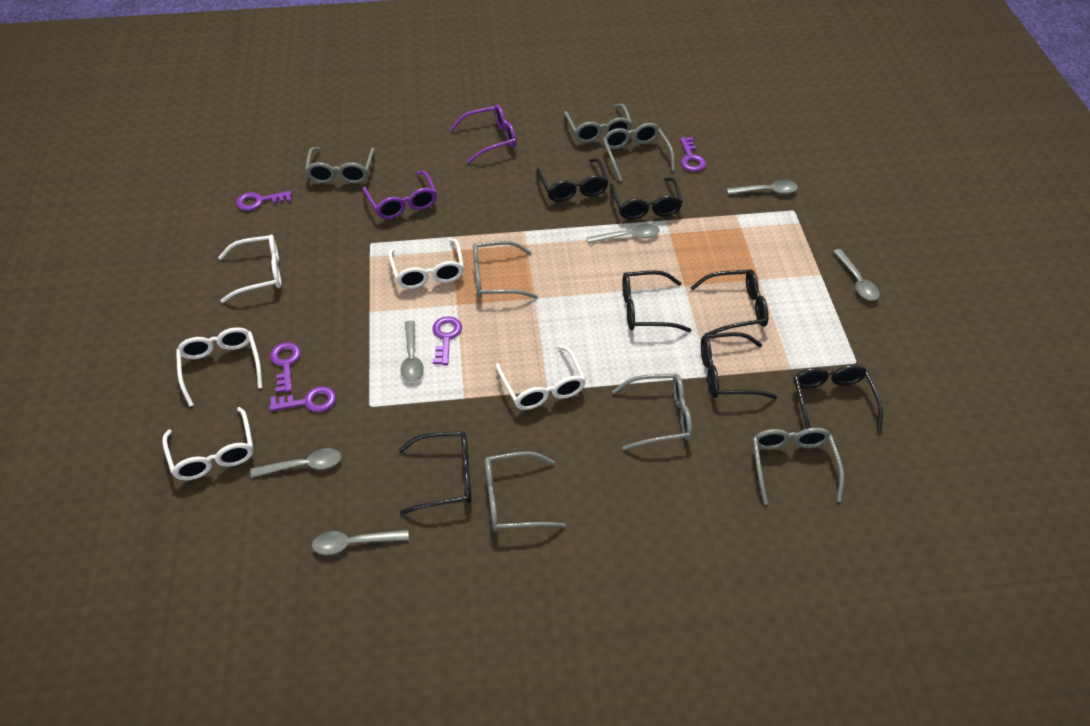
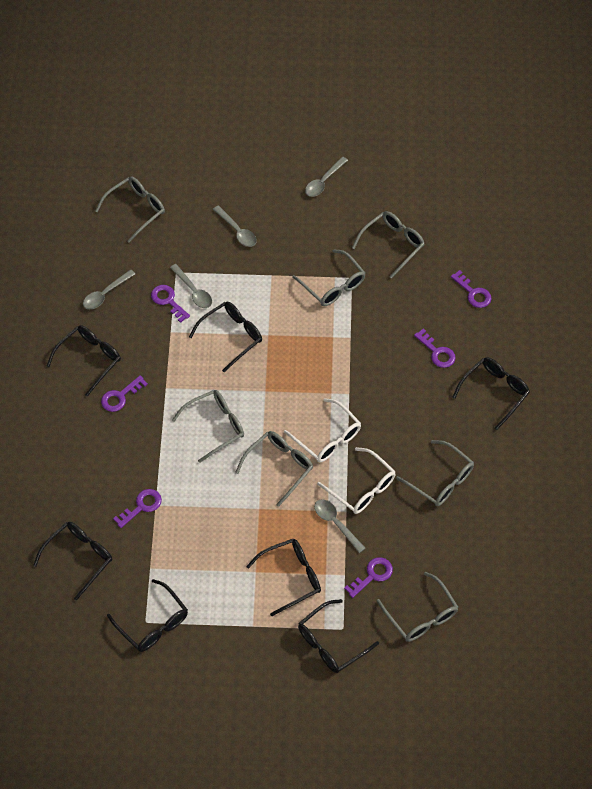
grey spoon: [251,448,341,478] [312,530,409,555] [400,321,424,382] [586,223,660,244] [727,180,798,195] [833,249,880,301] = 6 -> [83,269,135,309] [170,264,212,308] [213,205,257,247] [305,157,348,197] [314,499,365,553] = 5
purple glasses: [363,171,437,219] [450,104,517,163] = 2 -> none = 0
purple key: [236,191,292,211] [269,386,336,412] [270,342,301,393] [432,316,462,365] [680,137,706,172] = 5 -> [101,375,148,412] [113,489,162,528] [151,285,190,323] [344,557,393,598] [414,328,456,368] [451,270,491,308] = 6
white glasses: [162,407,253,480] [176,327,262,407] [218,235,281,303] [388,239,464,289] [496,345,586,410] = 5 -> [284,398,361,462] [317,447,396,514] = 2

